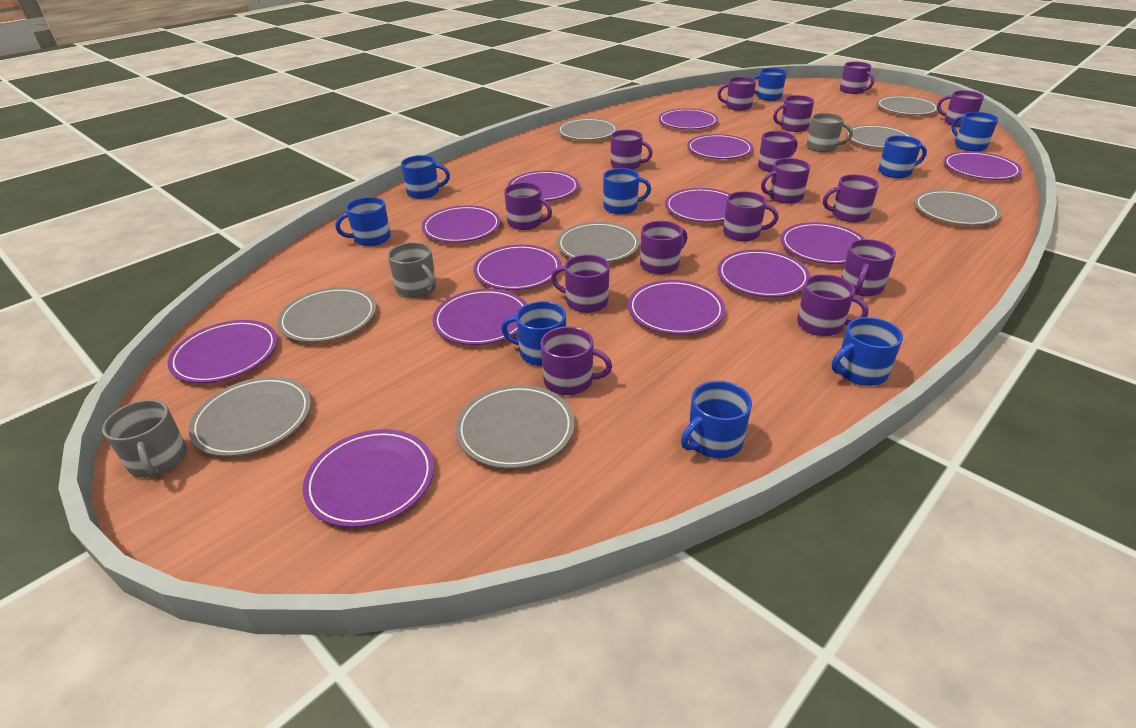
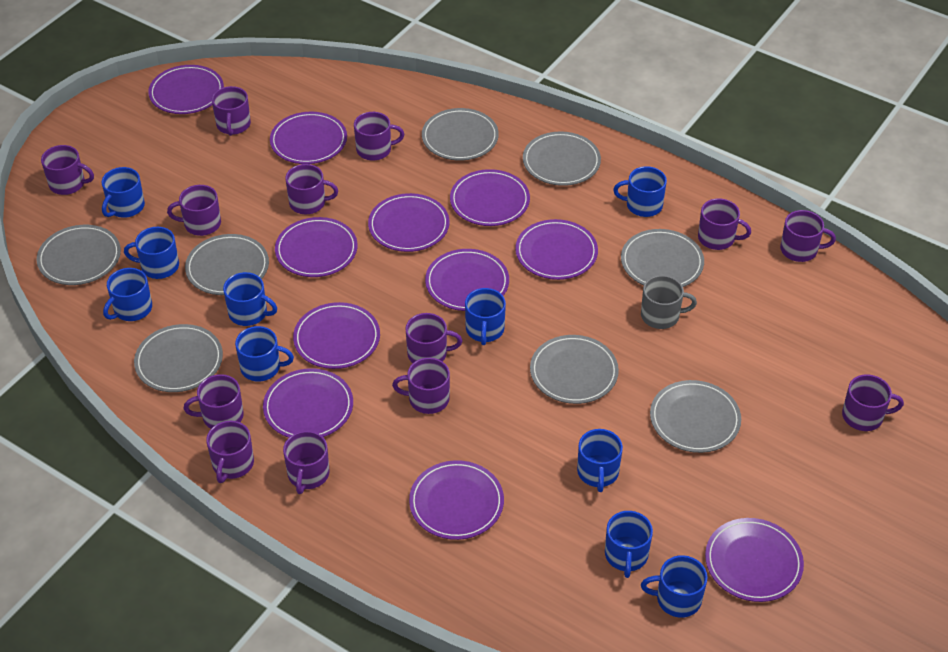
blue mug: [335,197,391,246] [401,155,450,199] [501,301,566,366] [603,168,651,214] [681,381,752,458] [753,68,787,101] [832,317,903,386] [878,135,927,178] [952,112,998,151] = 9 -> [102,167,145,218] [103,268,152,321] [124,227,179,279] [223,272,277,326] [235,326,294,381] [465,288,506,345] [577,429,623,492] [605,511,653,578] [613,166,667,217] [641,555,707,618] = 10
grey mug: [102,399,187,478] [388,242,436,298] [807,113,853,152] = 3 -> [641,275,697,329] = 1
purple mug: [504,182,552,230] [541,326,612,395] [551,254,610,313] [611,130,653,170] [640,221,687,274] [717,77,756,111] [723,191,779,241] [758,131,797,172] [761,158,810,204] [773,95,814,132] [797,274,868,336] [823,174,879,222] [840,62,874,94] [841,239,896,296] [937,90,984,127] = 15 -> [41,145,94,195] [167,185,221,236] [184,374,244,429] [206,421,254,483] [212,86,251,136] [283,431,330,494] [285,164,338,214] [354,112,404,161] [392,358,450,414] [405,313,462,363] [698,198,751,250] [780,210,836,262] [842,374,904,431] = 13
purple plate: [167,320,277,383] [303,429,434,527] [422,205,500,243] [433,289,527,345] [474,245,561,290] [508,170,579,201] [628,280,725,335] [658,109,718,129] [665,188,730,222] [687,134,753,159] [717,250,810,297] [781,222,865,264] [943,151,1022,180] = 13 -> [148,65,224,114] [263,368,353,438] [270,112,347,164] [275,217,357,277] [293,302,380,369] [368,193,449,252] [409,460,504,540] [425,249,509,311] [450,169,530,226] [515,219,598,280] [705,518,804,602] = 11

